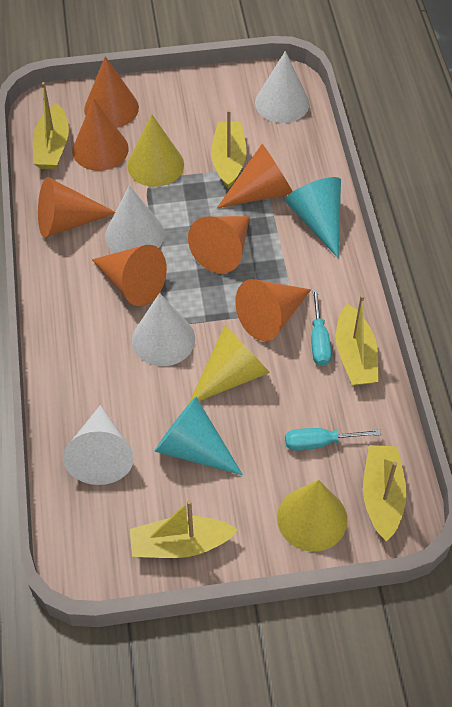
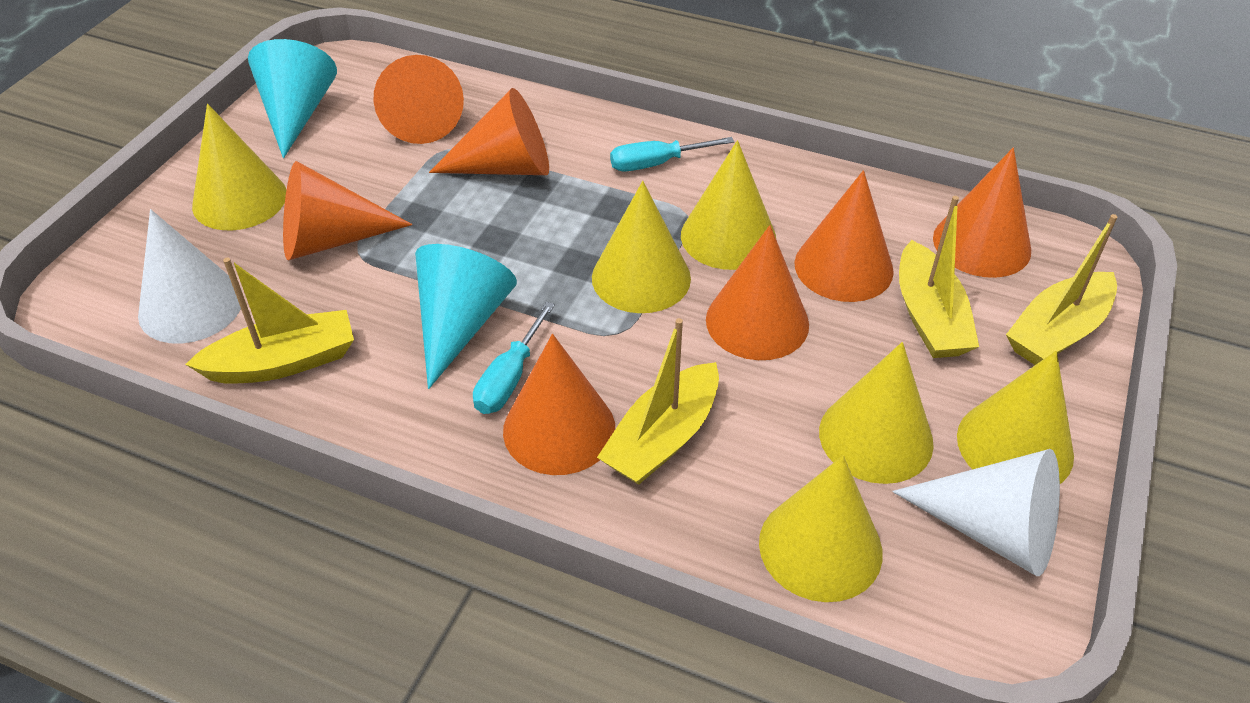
white cone: [63,405,134,485] [105,185,165,253] [132,293,195,366] [255,51,309,123] = 4 -> [138,209,242,344] [892,449,1060,576] = 2
yellow boat: [33,82,69,170] [130,500,238,558] [211,110,247,189] [336,295,379,385] [363,445,407,541] = 5 -> [185,258,354,384] [597,318,719,485] [899,196,979,358] [1006,214,1117,365] = 4
yellow cone: [127,114,184,187] [189,326,270,403] [277,480,347,552] = 3 -> [192,104,286,230] [592,181,691,313] [681,140,776,270] [759,455,883,602] [819,342,934,484] [957,351,1074,484] = 6

